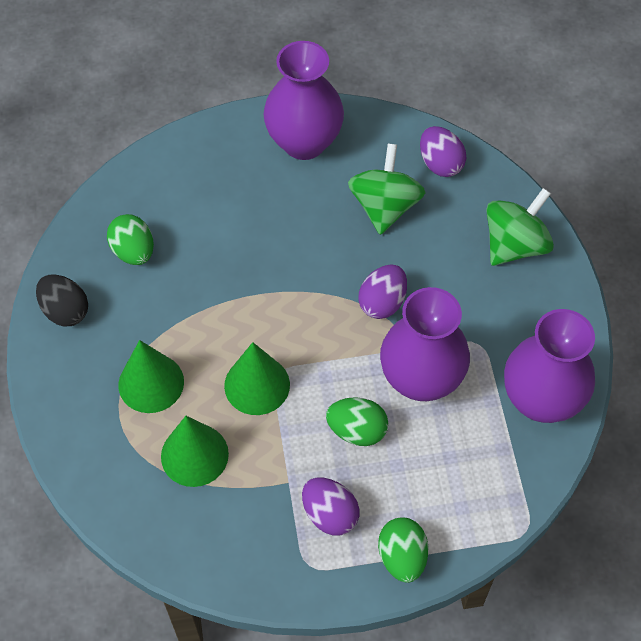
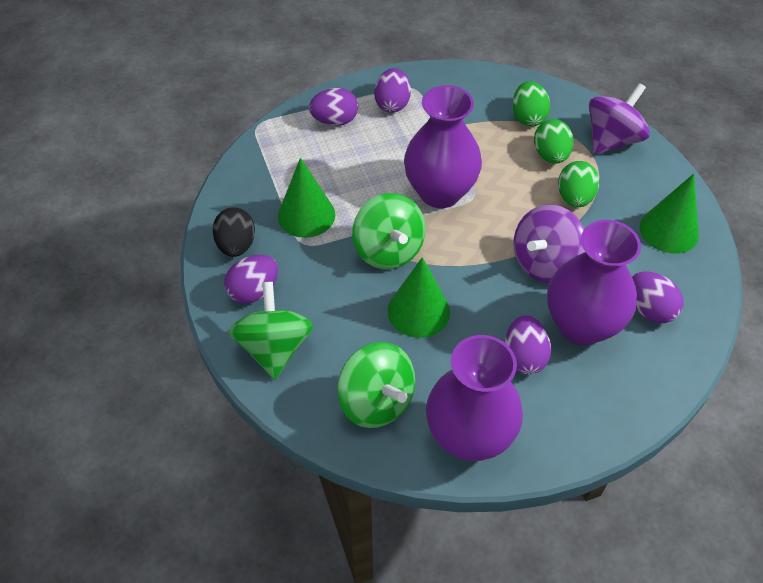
green spinning top: [348,143,426,235] [486,188,554,266] = 2 -> [229,282,313,379] [337,342,415,428] [352,193,426,269] = 3
purple egg: [302,477,359,536] [358,265,407,319] [420,126,466,177] = 3 -> [224,255,278,304] [309,88,358,126] [374,68,411,113] [505,315,551,374] [632,272,683,323] = 5
purple spinning top: none = 0 -> [514,205,585,283] [589,83,650,155] = 2

